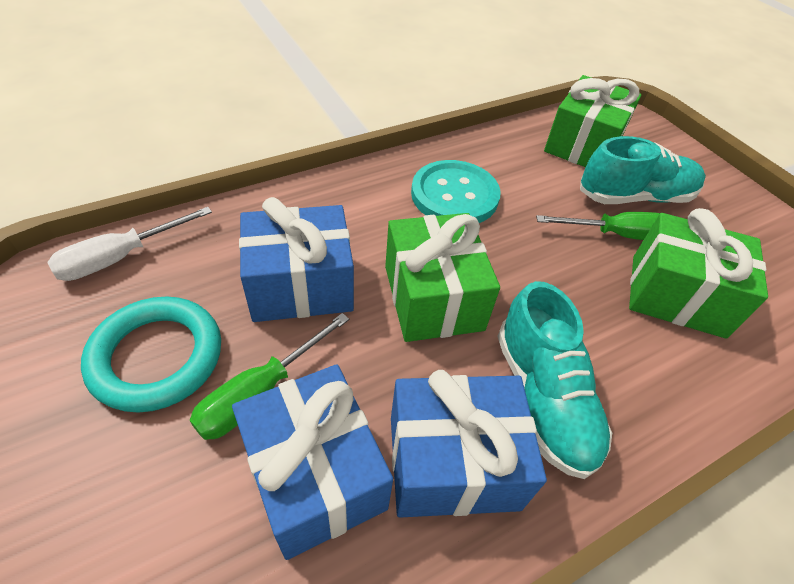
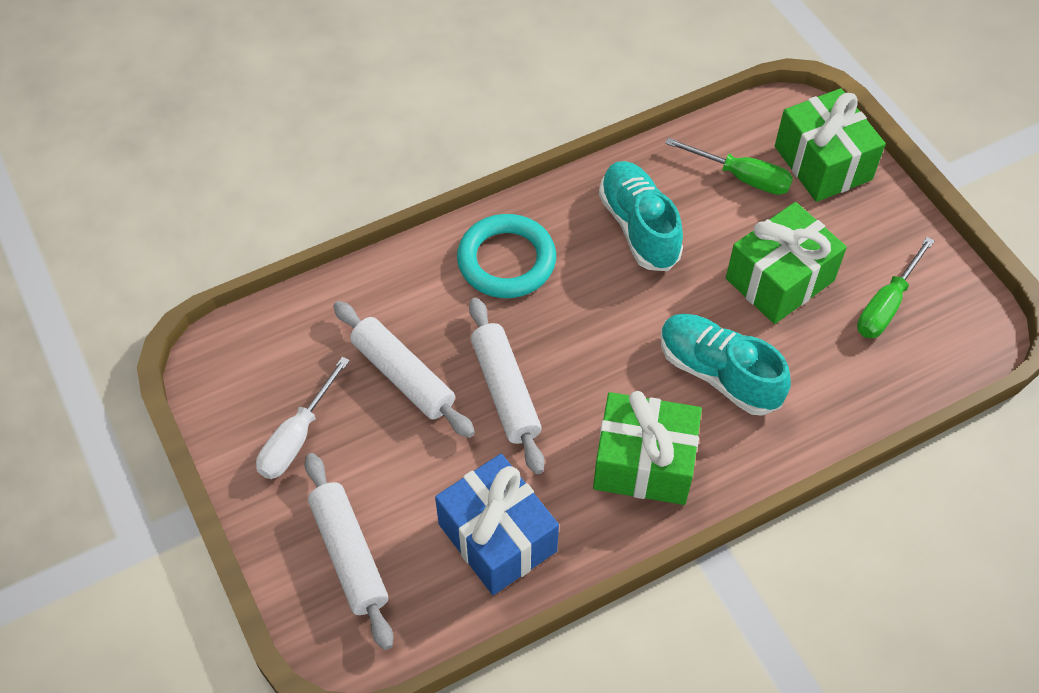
blue gift: [232,364,393,560] [239,197,354,322] [391,370,547,517] = 3 -> [435,454,559,595] = 1
turquoise button: [411,160,501,223] = 1 -> none = 0
white rolling pin: none = 0 -> [305,453,393,650] [333,301,475,438] [469,297,545,474] = 3

